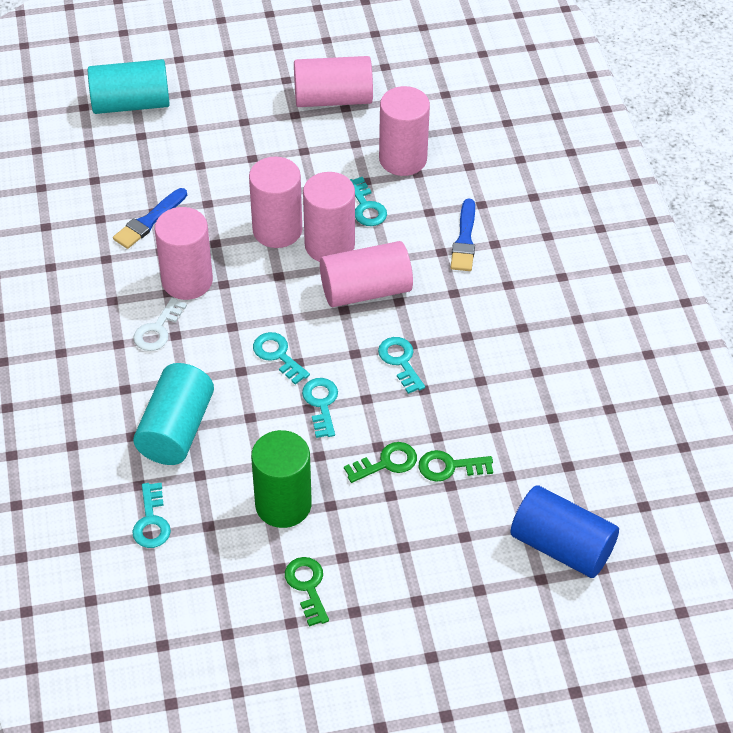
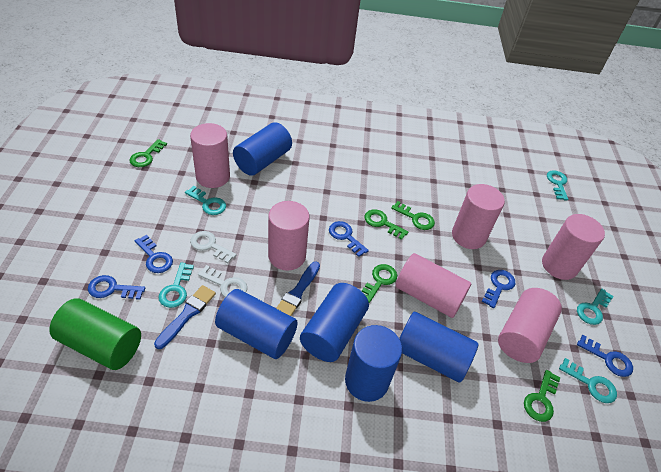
blue cylinder: [510,485,619,578] = 1 -> [215,289,298,359] [233,122,292,176] [300,283,369,362] [345,325,402,402] [399,312,479,383] = 5
blue key: none = 0 -> [88,275,145,300] [135,235,173,273] [329,221,369,257] [482,270,515,308] [577,335,633,377] = 5
green key: [285,557,329,627] [344,442,417,483] [419,450,493,482] = 3 -> [130,139,167,167] [362,264,397,303] [365,209,408,240] [391,201,435,230] [524,370,560,422] = 5
turquoise cylinder: [88,59,170,114] [133,363,214,465] = 2 -> none = 0
white key: [133,298,187,351] = 1 -> [190,231,236,263] [198,265,247,297] = 2

